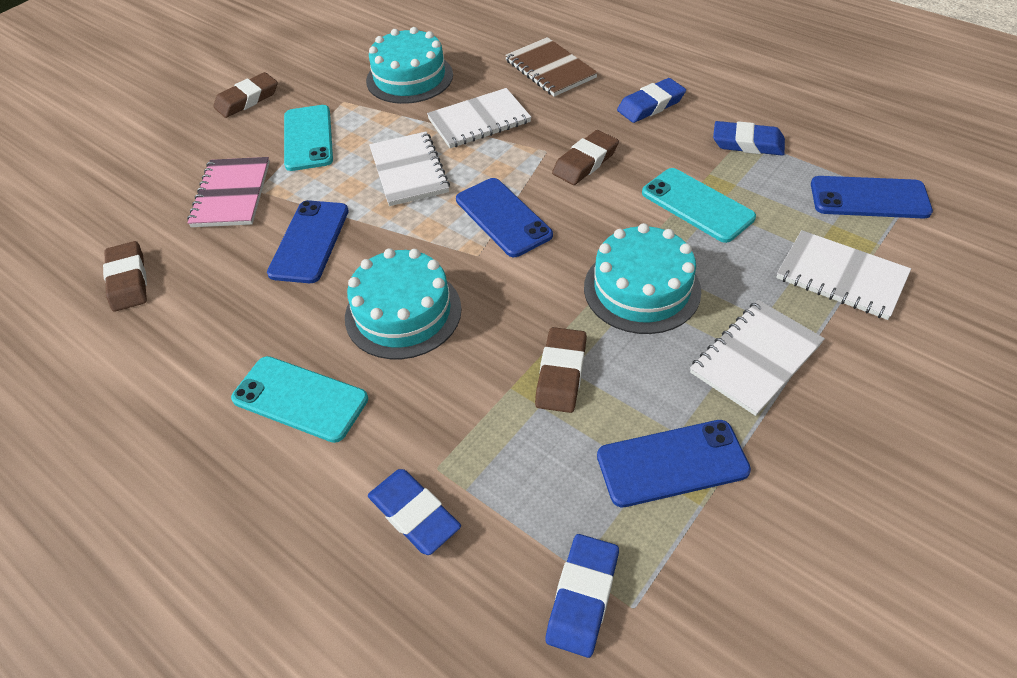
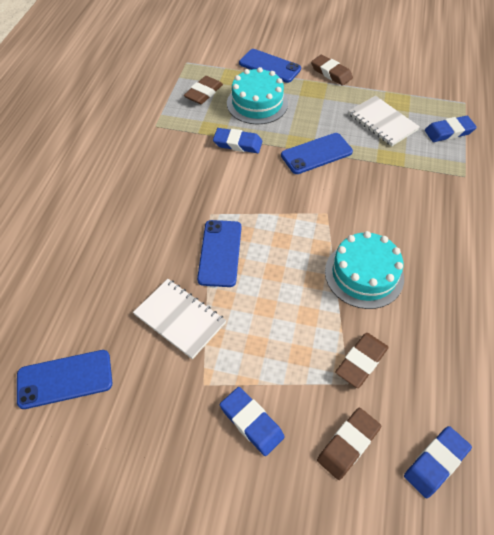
brown notebook: [505,37,598,97] = 1 -> none = 0
pink notebook: [187,157,270,227] = 1 -> none = 0
turquoise cake: [345,248,462,359] [366,27,453,104] [584,223,701,334] = 3 -> [227,67,288,124] [325,231,404,309] = 2
turquoise phone: [231,356,368,443] [284,105,333,171] [642,168,756,243] = 3 -> none = 0
white notebook: [369,131,450,206] [427,88,531,148] [690,300,825,416] [776,230,911,320] = 4 -> [133,279,226,359] [349,96,420,146] = 2

